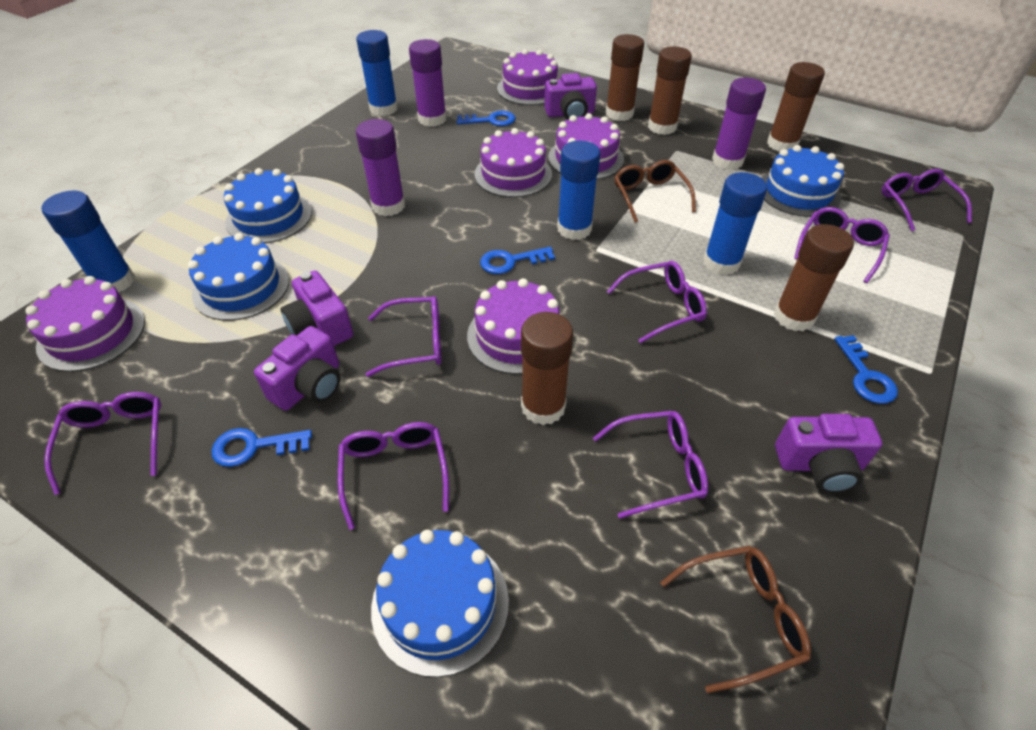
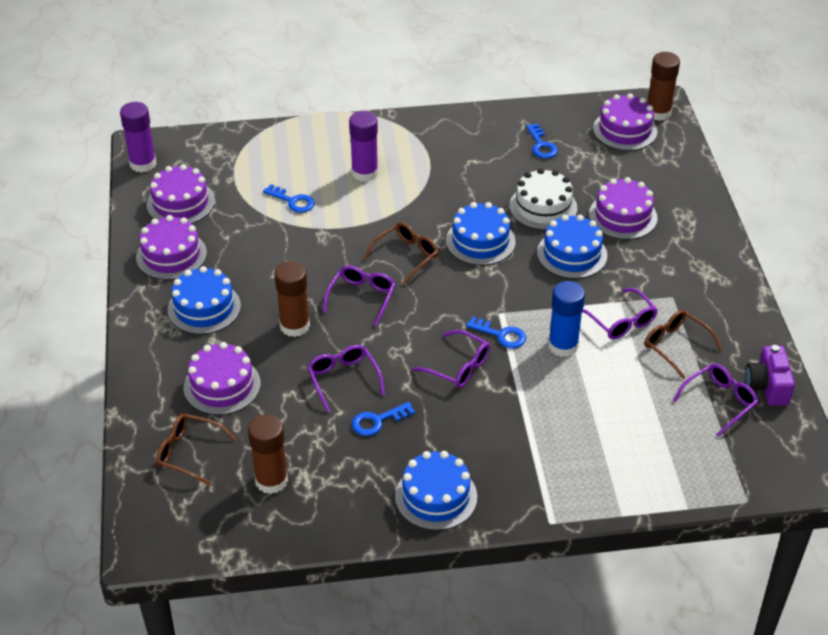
blue glue stick: [42,190,135,293] [356,30,398,116] [557,141,601,240] [703,172,767,275] = 4 -> [548,281,585,357] = 1
brown glasses: [614,160,696,223] [660,546,811,693] = 2 -> [156,414,236,486] [364,222,439,285] [644,310,723,379] = 3
brown glue stick: [521,312,573,425] [605,34,644,121] [648,46,692,135] [767,62,825,152] [774,224,854,331] = 5 -> [248,414,288,494] [274,261,310,337] [648,52,680,121] = 3
purple camera: [254,326,341,411] [281,271,353,346] [544,73,597,120] [775,414,882,493] = 4 -> [745,345,795,406] = 1
purple glasses: [44,392,161,495] [338,422,449,530] [366,296,441,377] [593,411,708,519] [607,261,707,343] [794,207,890,283] [882,169,972,231] = 7 -> [307,345,385,412] [323,265,395,327] [412,330,490,388] [582,288,658,339] [672,363,758,437] = 5
purple glue stick: [356,119,405,216] [409,39,447,127] [712,78,766,170] = 3 -> [120,102,157,173] [349,111,378,182] = 2
white cake: none = 0 -> [509,168,577,230] = 1

